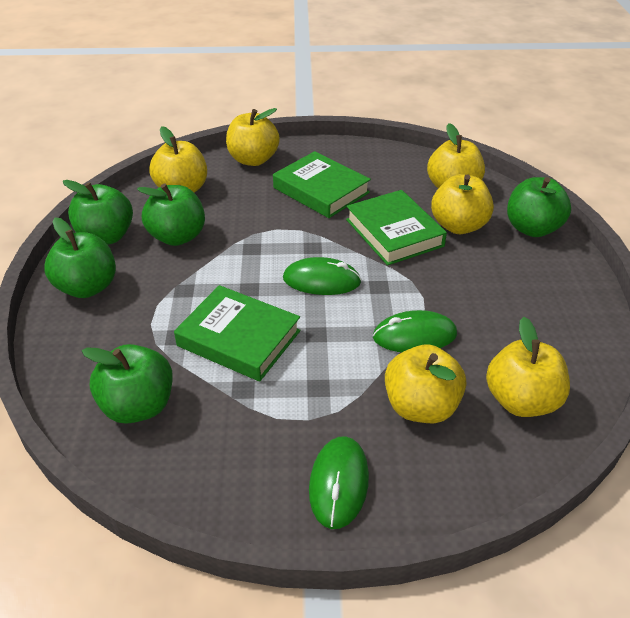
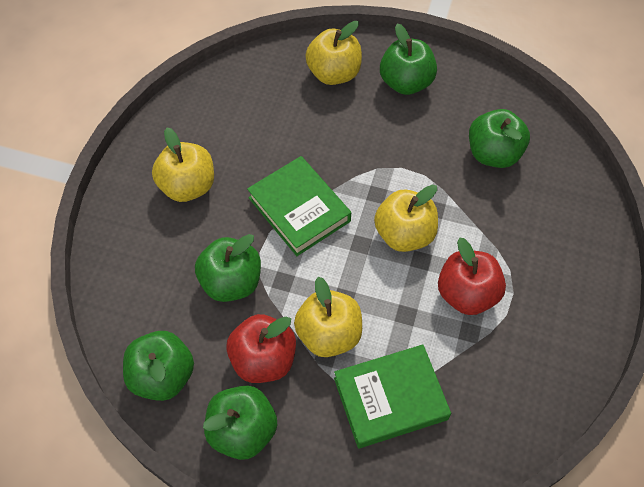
green book: [174,285,301,382] [273,151,371,218] [346,190,447,265] = 3 -> [247,156,351,256] [334,344,451,448] = 2
green mouse: [283,257,362,295] [309,436,369,529] [373,310,457,352] = 3 -> none = 0
red apple: none = 0 -> [226,314,296,383] [438,237,506,315] = 2
yellow apple: [149,126,207,193] [226,108,280,166] [385,345,466,423] [427,123,485,188] [431,174,494,234] [486,317,570,417] = 6 -> [152,128,214,202] [294,277,362,357] [305,21,362,85] [374,185,438,252] = 4

